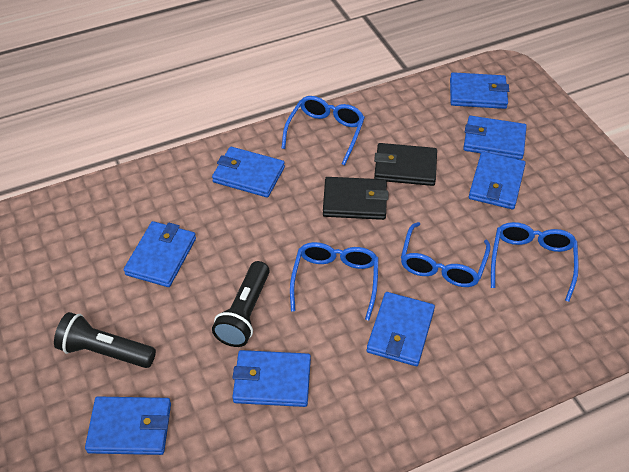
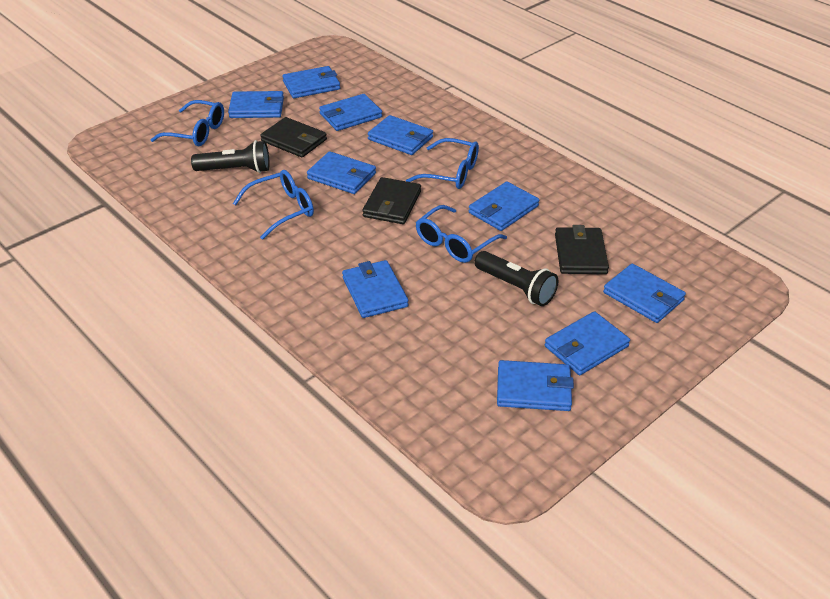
black wallet: [323,177,388,220] [374,143,437,186] = 2 -> [260,117,327,158] [362,177,421,224] [555,225,609,274] = 3
blue wallet: [85,396,171,455] [124,221,196,287] [212,147,285,198] [233,350,311,407] [367,292,435,366] [450,72,509,109] [463,116,527,160] [469,151,526,209] = 8 -> [228,91,284,118] [282,66,340,98] [307,151,376,194] [319,94,382,131] [342,260,408,318] [368,115,433,155] [469,181,539,231] [497,360,574,411] [545,311,630,375] [603,264,686,323] = 10

